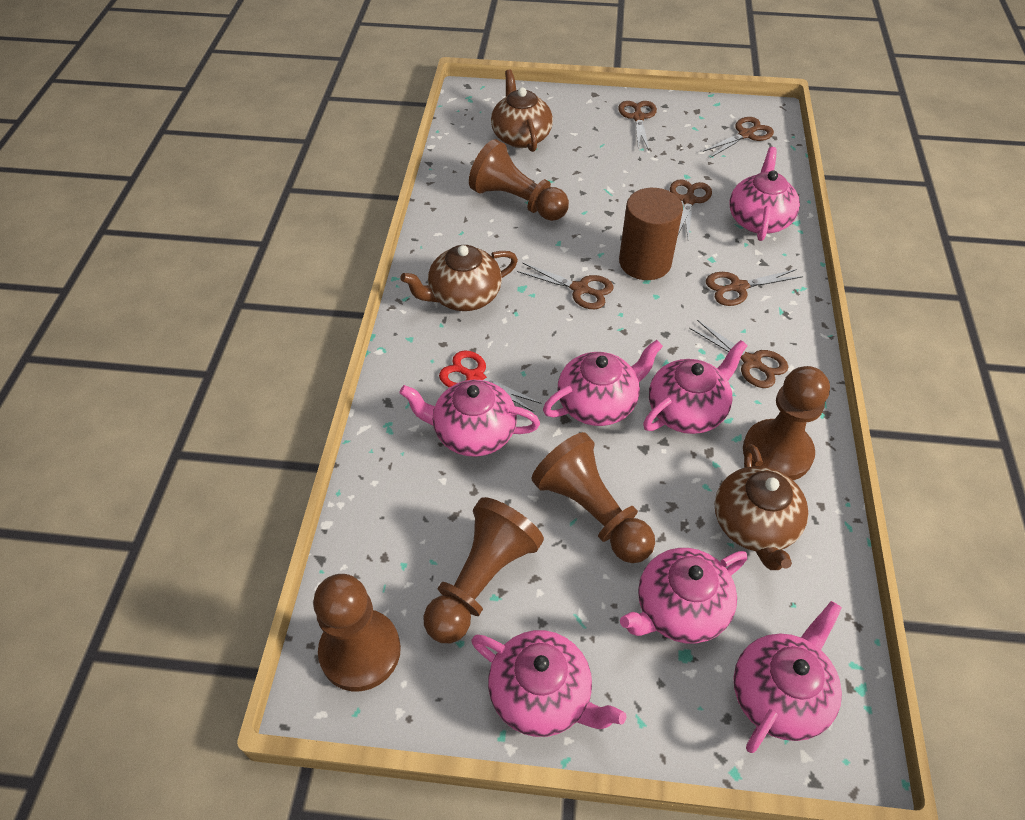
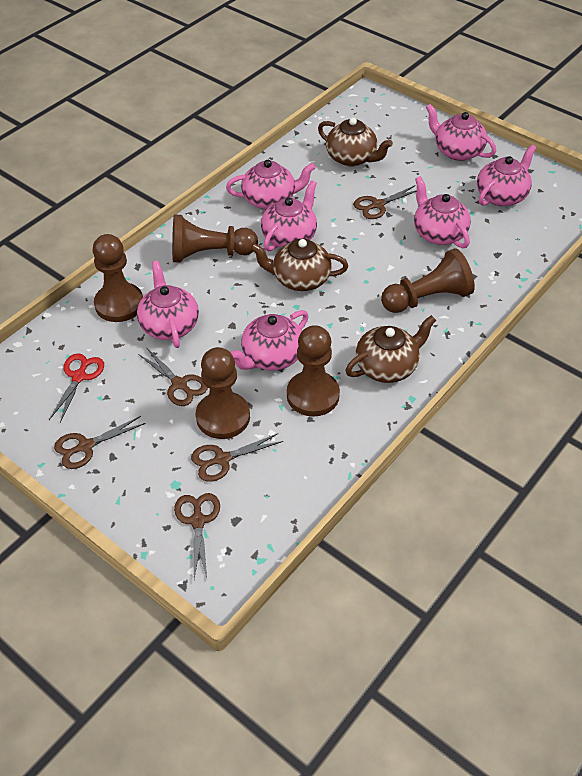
brown cylinder: [619,188,683,280] = 1 -> none = 0
brown scissors: [517,262,613,309] [618,101,657,150] [670,179,712,238] [689,320,788,388] [702,117,774,158] [706,269,803,306] = 6 -> [54,416,146,469] [138,348,208,406] [174,493,220,579] [191,433,283,482] [353,185,417,219] = 5

